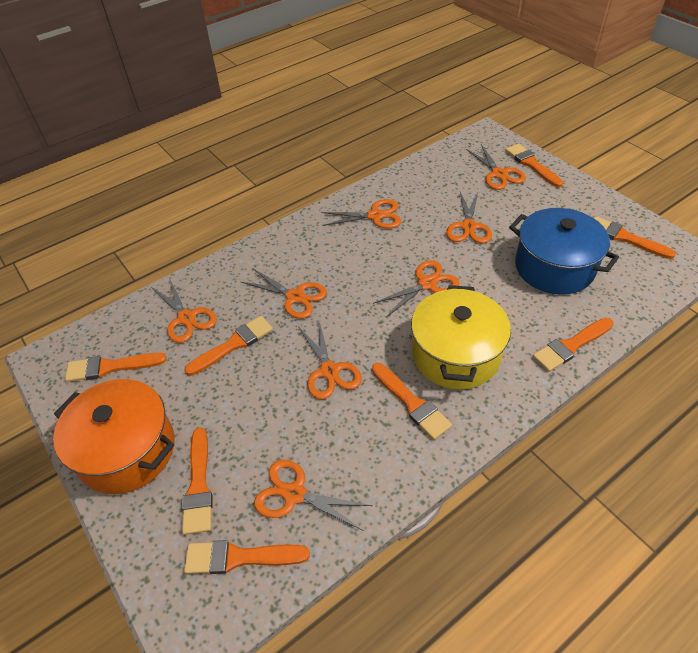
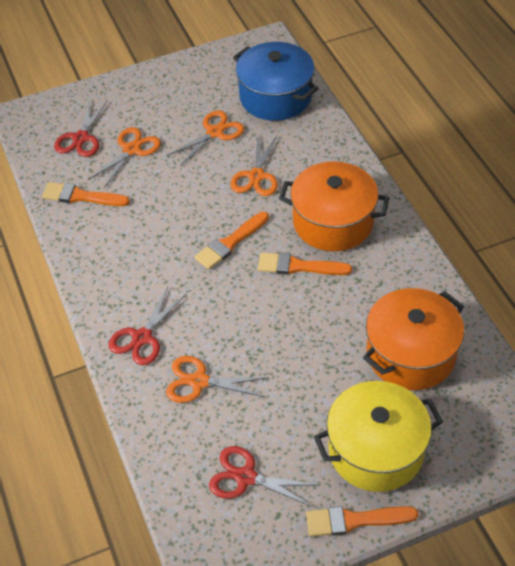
orange brush: [65,353,167,382] [182,428,213,535] [184,316,273,376] [184,540,310,574] [372,363,452,440] [505,144,563,187] [533,318,614,372] [594,216,676,259] = 8 -> [42,182,130,206] [195,212,269,270] [258,253,352,275] [306,506,419,537] = 4
orange pot: [53,379,175,494] = 1 -> [279,161,390,252] [363,288,464,390] = 2
orange scissors: [151,278,217,343] [241,268,327,319] [254,460,373,531] [298,322,362,399] [321,199,402,229] [373,260,460,317] [446,192,492,243] [466,144,526,190] = 8 -> [88,127,161,188] [166,110,244,166] [166,356,269,403] [230,136,278,196] = 4
red scissors: none = 0 -> [54,100,108,157] [109,287,187,365] [209,446,319,507] = 3

